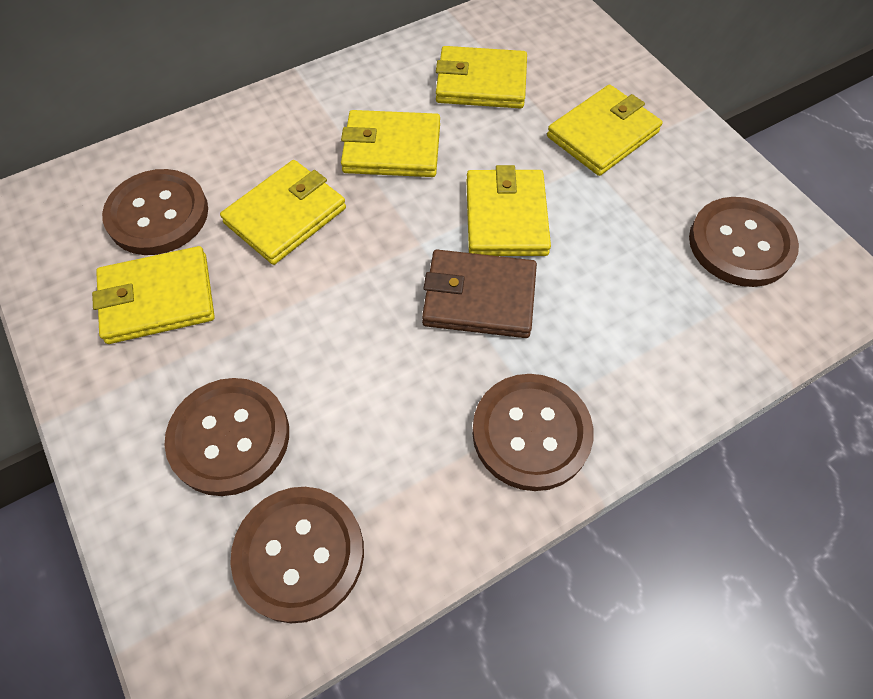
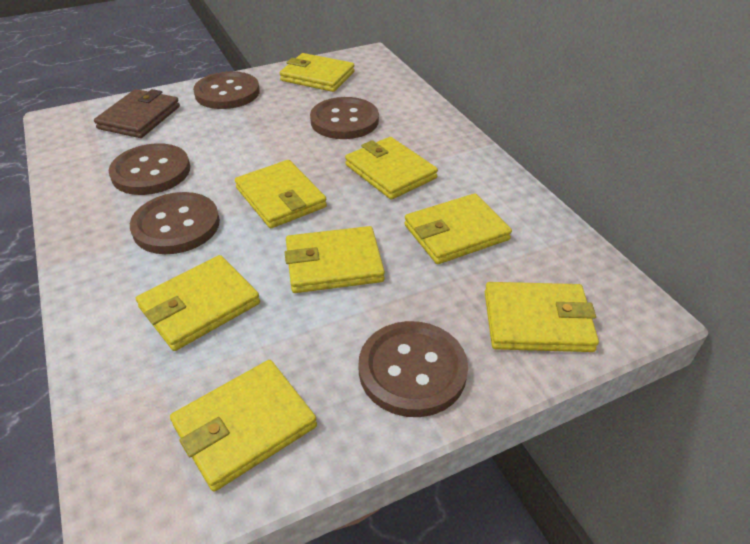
yellow wallet: [92,246,215,344] [220,160,346,265] [341,110,440,177] [436,46,527,108] [466,165,551,256] [547,85,663,176] = 6 -> [136,255,260,351] [170,360,317,491] [235,160,327,228] [280,53,355,92] [285,226,385,293] [345,137,438,200] [404,193,512,264] [485,282,599,352] = 8

